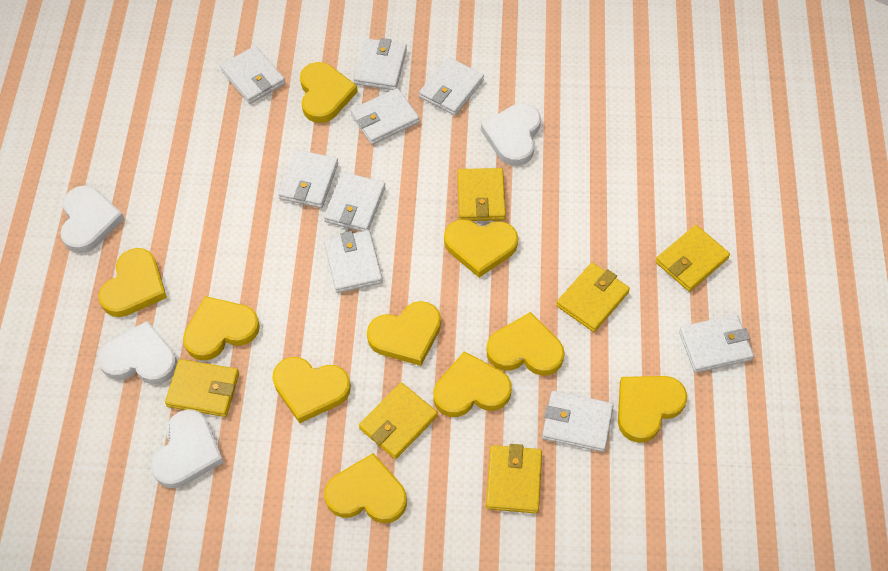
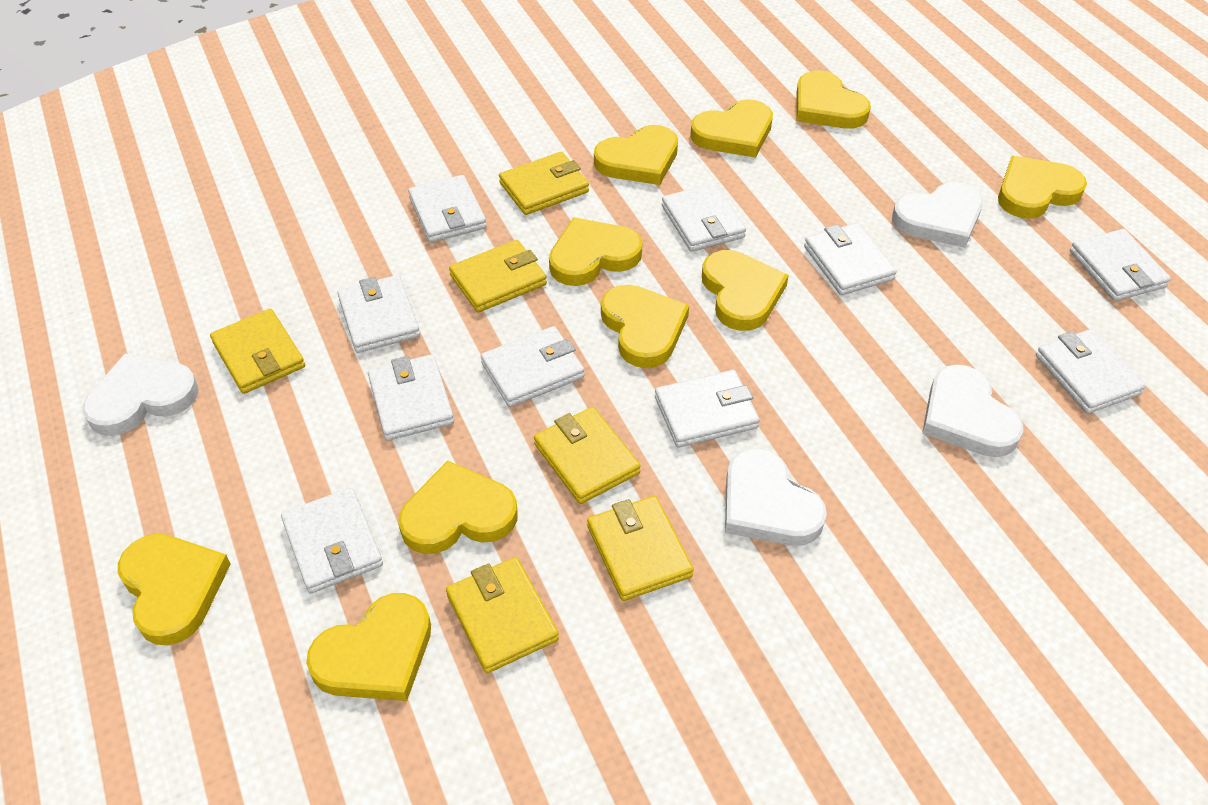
white wallet: [220,46,285,104] [278,149,338,208] [324,172,385,232] [324,230,383,293] [351,88,419,145] [354,38,407,90] [419,57,484,116] [542,391,614,452] [679,314,754,373] = 9 -> [281,488,383,594] [338,275,420,353] [368,354,454,441] [408,175,487,242] [481,326,584,407] [655,370,760,448] [662,183,746,252] [804,223,897,295] [1036,329,1146,414] [1070,229,1171,301] = 10

